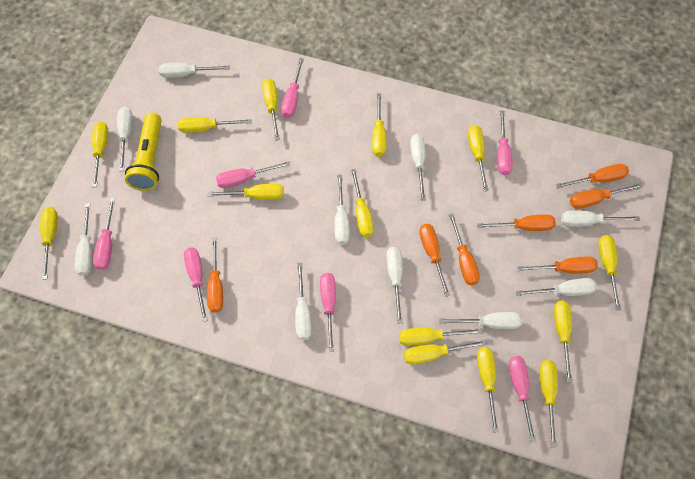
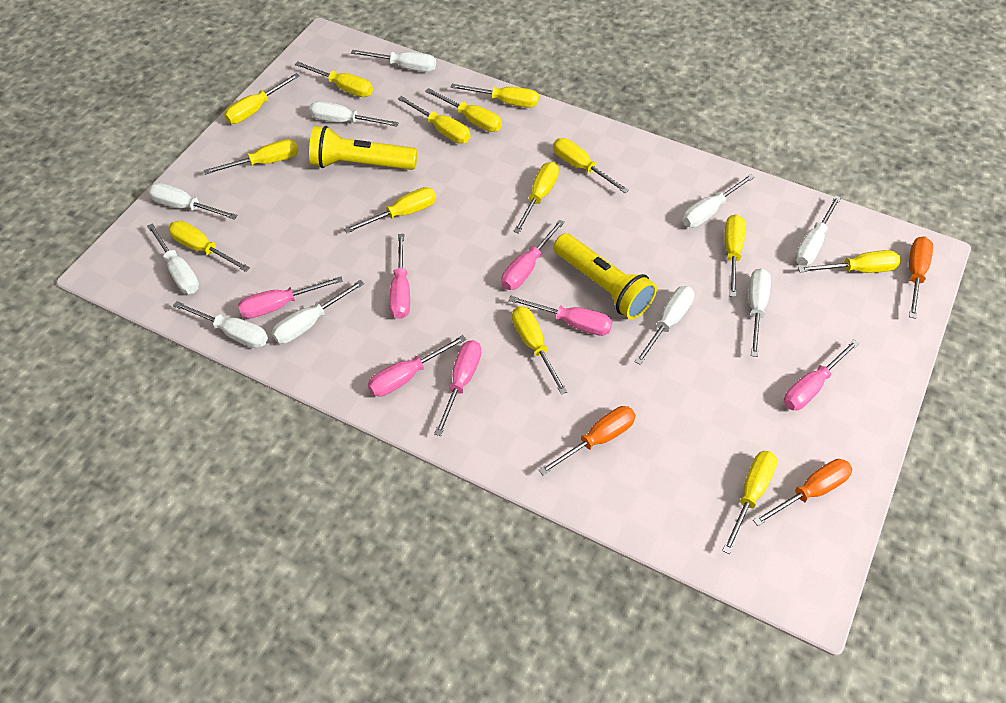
orange screwdriver: [207,237,223,313] [419,224,450,297] [449,213,480,285] [477,214,556,231] [517,257,598,274] [556,164,629,188] [570,183,643,209] = 7 -> [539,406,636,475] [753,459,852,526] [909,237,933,319] = 3
yellow flashlight: [125,113,162,191] = 1 -> [309,126,417,170] [553,233,657,320] = 2

